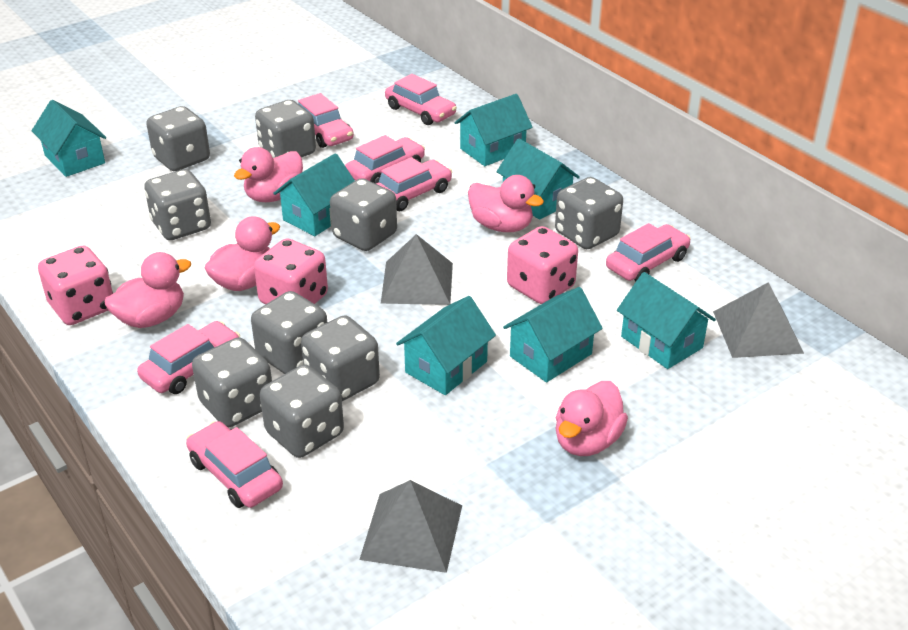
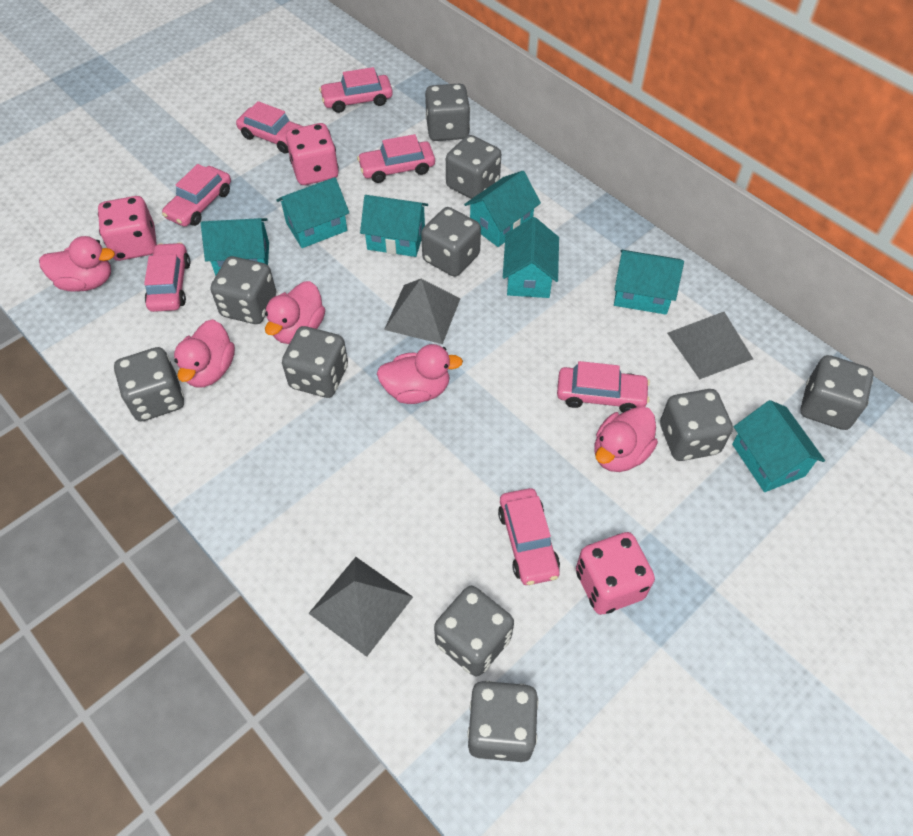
grey dice: [144,169,211,240] [146,106,210,171] [192,337,272,427] [251,291,327,374] [255,100,316,158] [260,364,344,458] [301,315,380,401] [330,178,397,251] [555,177,623,249] = 9 -> [114,347,184,422] [211,256,276,324] [282,326,348,398] [421,207,481,277] [425,83,470,141] [434,586,514,676] [446,135,501,199] [467,681,538,762] [660,389,733,461] [801,355,873,430] = 10

